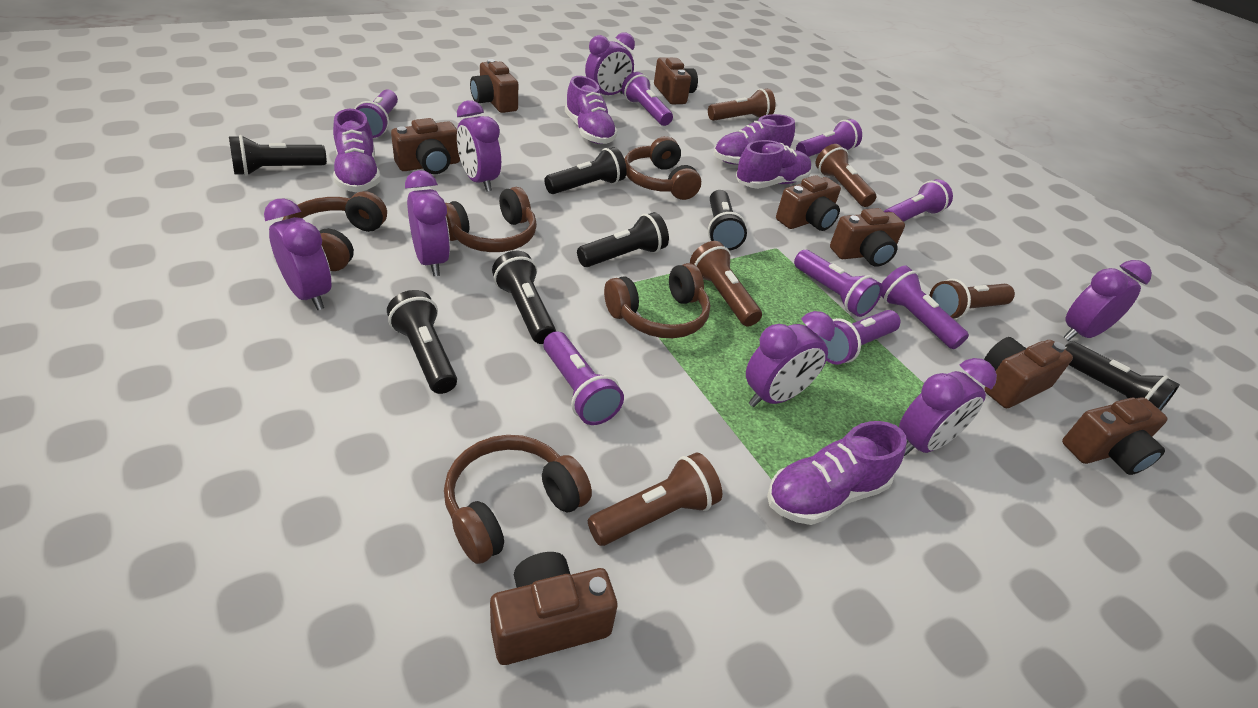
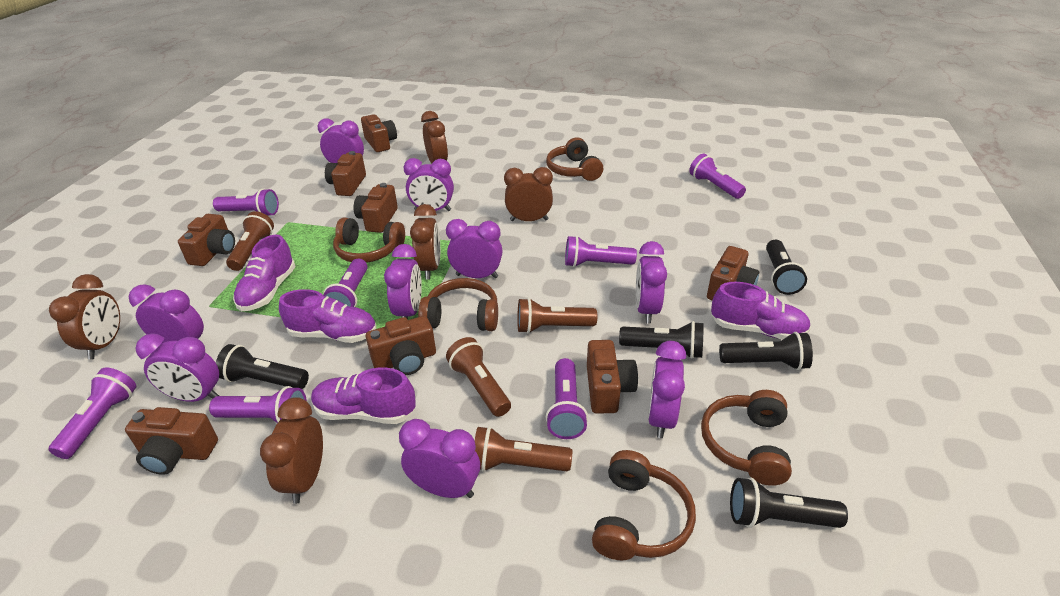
black flashlight: [229,135,327,176] [387,290,457,394] [492,251,556,344] [545,147,627,194] [577,212,669,267] [708,190,747,251] [1065,341,1180,411] = 7 -> [216,344,309,389] [619,321,704,359] [719,332,813,370] [730,478,848,528] [766,240,807,295] = 5
brown clock: none = 0 -> [49,274,120,360] [260,397,323,504] [410,204,440,280] [421,111,448,163] [504,167,553,221] = 5
brown flashlight: [588,452,722,546] [690,241,762,326] [708,88,775,121] [815,144,876,207] [929,279,1015,320] = 5 -> [226,211,274,271] [446,337,511,417] [475,426,572,472] [517,298,597,334] = 4
purple clock: [264,198,332,310] [405,170,450,276] [457,100,501,192] [585,33,635,95] [746,311,835,407] [899,358,997,456] [1064,260,1152,341] = 7 -> [129,284,204,344] [135,333,219,402] [318,118,364,163] [384,244,422,319] [399,419,480,498] [404,158,454,211] [446,219,503,278] [636,241,667,324] [648,341,686,438] = 9
purple flashlight: [355,90,398,138] [543,331,624,425] [622,72,673,126] [794,250,883,317] [796,119,862,157] [817,310,901,365] [881,265,969,349] [884,179,953,222] = 8 -> [48,367,136,459] [209,386,307,423] [213,188,279,216] [323,259,368,307] [546,358,588,439] [565,236,637,267] [689,154,746,199] = 7
purple shoe: [333,109,380,192] [565,76,618,144] [713,114,795,165] [736,140,811,189] [767,421,907,525] = 5 -> [233,235,296,311] [279,289,376,343] [311,368,416,424] [711,282,811,340] = 4

